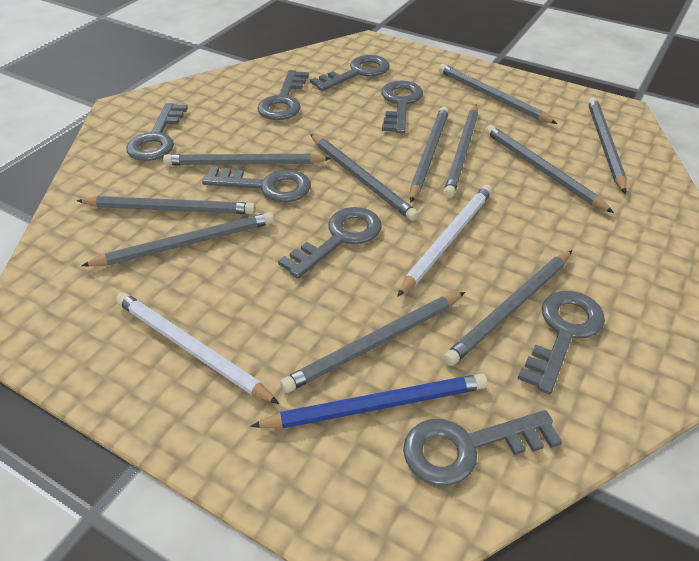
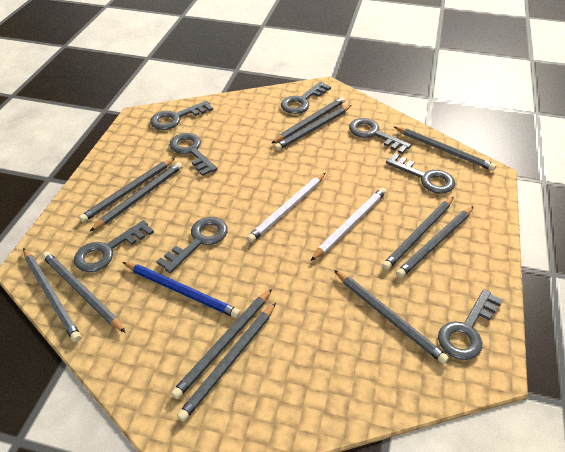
grey pencil: [77,196,256,214] [81,212,274,267] [163,153,331,165] [280,292,465,393] [310,134,419,221] [410,107,449,203] [439,64,557,124] [443,250,572,366] [444,104,478,198] [485,125,614,213] [588,97,627,194] = 11 -> [23,248,81,342] [42,251,126,333] [79,158,175,222] [90,162,183,231] [171,289,272,399] [177,303,276,422] [271,97,345,144] [274,105,351,151] [334,270,449,364] [382,197,454,270] [394,127,496,171] [396,206,474,278] = 12

